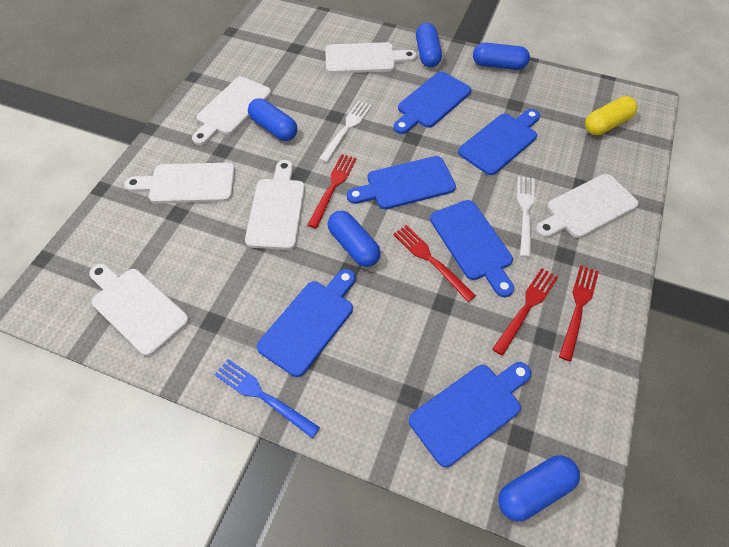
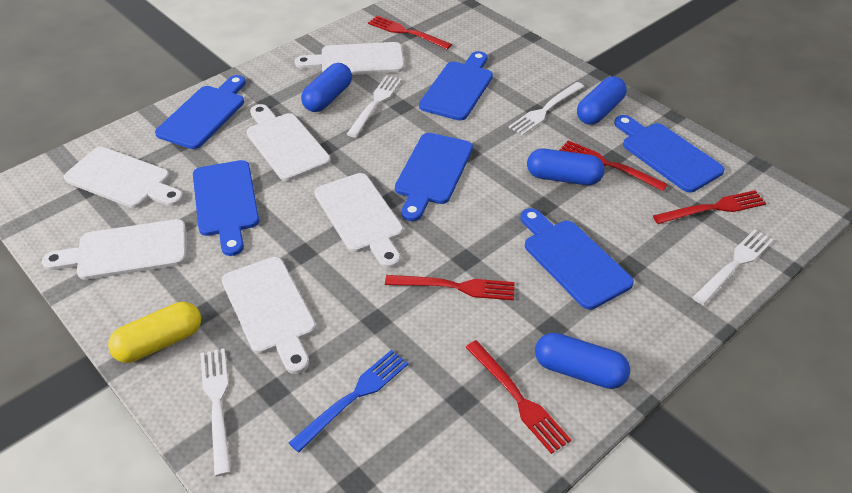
blue capsule: [248,98,297,141] [328,211,381,267] [416,23,442,67] [473,43,530,70] [498,455,580,521] = 5 -> [301,63,352,112] [527,149,604,185] [535,332,630,389] [577,76,627,125] = 4
red fork: [308,154,357,228] [393,225,476,302] [492,268,558,356] [559,265,599,361] = 4 -> [368,16,452,49] [385,275,515,300] [466,340,571,454] [559,140,668,191] [653,190,766,224] = 5
white fork: [319,101,372,163] [517,176,535,258] = 2 -> [200,348,231,476] [347,75,402,138] [509,82,584,136] [692,229,773,305] = 4

